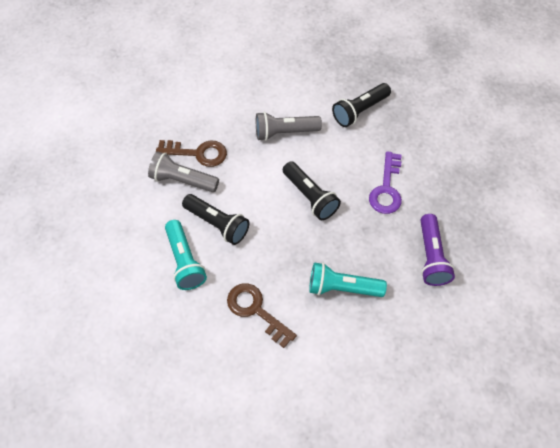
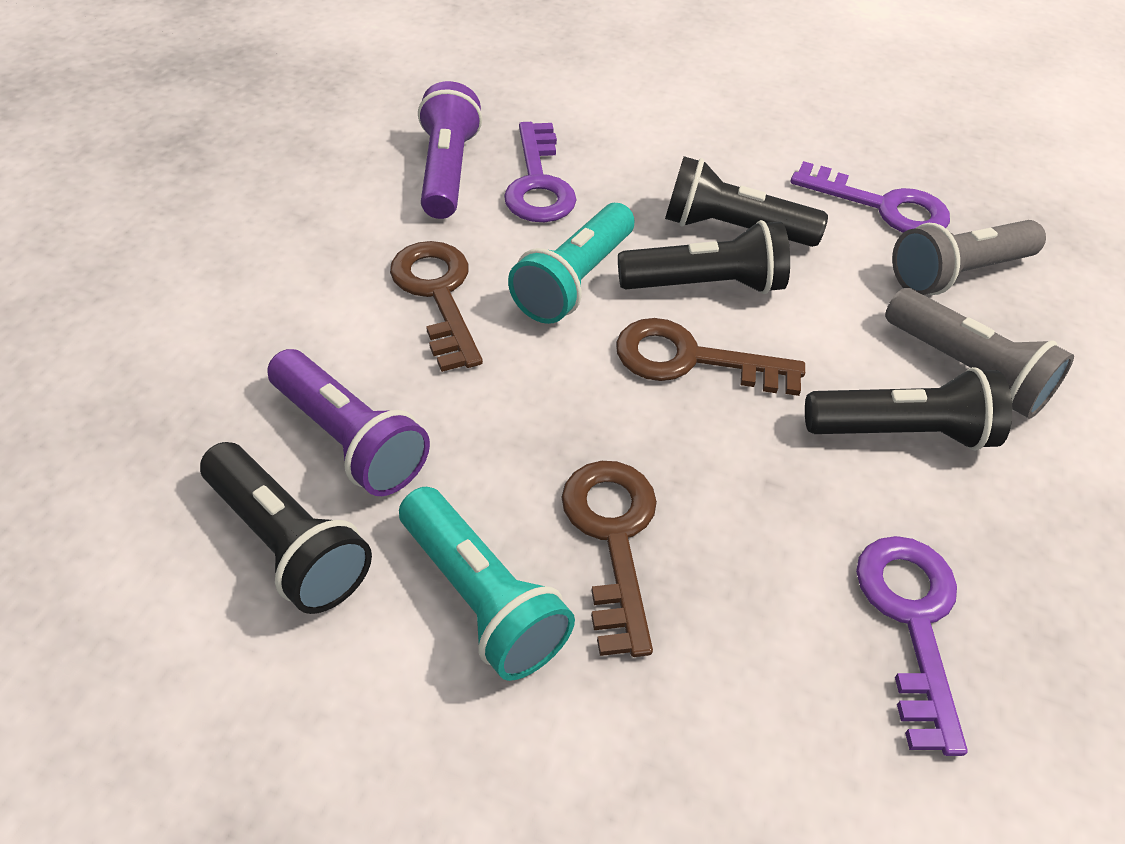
black flashlight: [182,194,250,245] [283,161,341,220] [332,83,391,127] = 3 -> [200,442,372,614] [618,220,790,294] [665,156,828,247] [805,367,1012,450] = 4
brown key: [156,140,227,167] [227,283,297,348] = 2 -> [390,241,483,372] [562,461,657,657] [616,318,805,396] = 3
purple flashlight: [420,214,455,286] = 1 -> [267,349,430,496] [418,81,482,219] = 2
purple key: [369,151,402,214] = 1 -> [504,122,576,222] [790,161,950,233] [856,536,968,756] = 3

